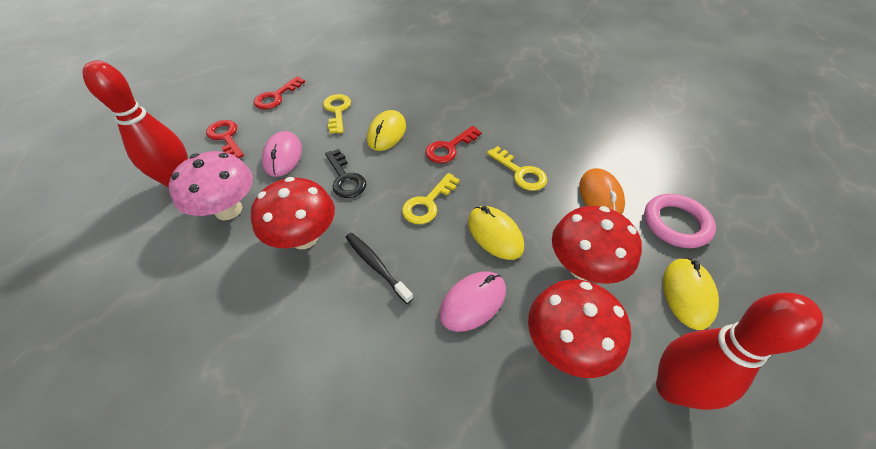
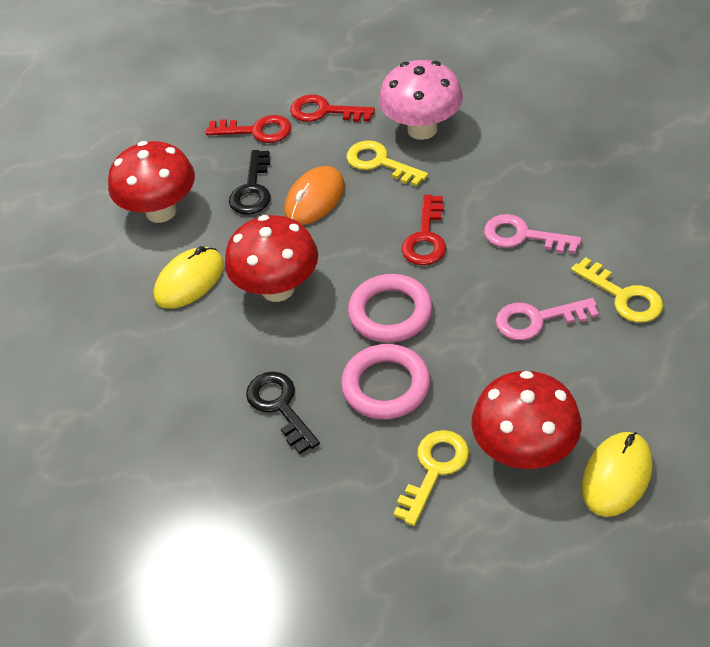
black key: [325,149,366,198] = 1 -> [229,150,271,215] [246,372,320,454] = 2
black toothbrush: [346,233,413,304] = 1 -> none = 0
pink key: none = 0 -> [484,214,582,254] [496,298,599,340] = 2
pink mouse: [262,131,302,177] [439,271,506,332] = 2 -> none = 0
pink ring: [644,194,716,248] = 1 -> [341,344,430,420] [348,274,432,343] = 2
red bowling pin: [83,61,188,188] [656,293,823,410] = 2 -> none = 0
yellow mouse: [367,110,406,151] [468,206,524,260] [663,258,719,330] = 3 -> [153,246,224,309] [582,432,653,517] = 2

